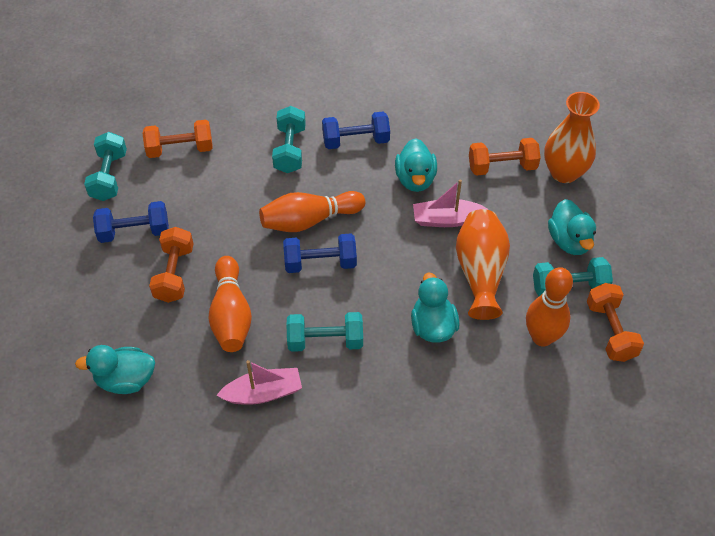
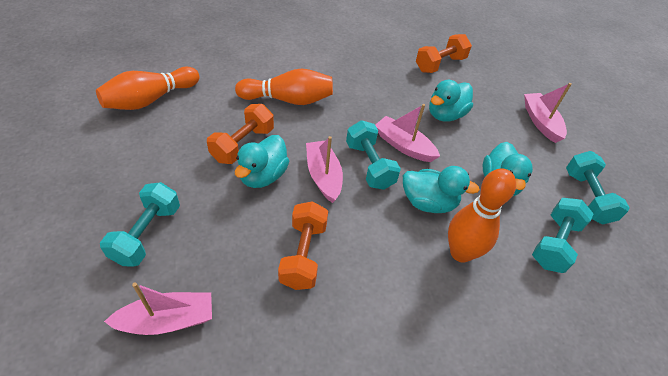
blue dumbbell: [93,201,169,243] [283,233,357,273] [322,112,390,149] = 3 -> none = 0
orange dumbbell: [143,120,212,158] [149,227,193,303] [469,138,541,176] [587,283,644,362] = 4 -> [207,104,274,164] [278,201,328,290] [416,34,472,73] = 3
orange vase: [456,209,510,320] [544,92,600,183] = 2 -> none = 0
pink boat: [216,360,302,405] [413,180,489,227] = 2 -> [104,282,212,335] [306,136,343,203] [375,104,440,162] [524,83,572,143] = 4

